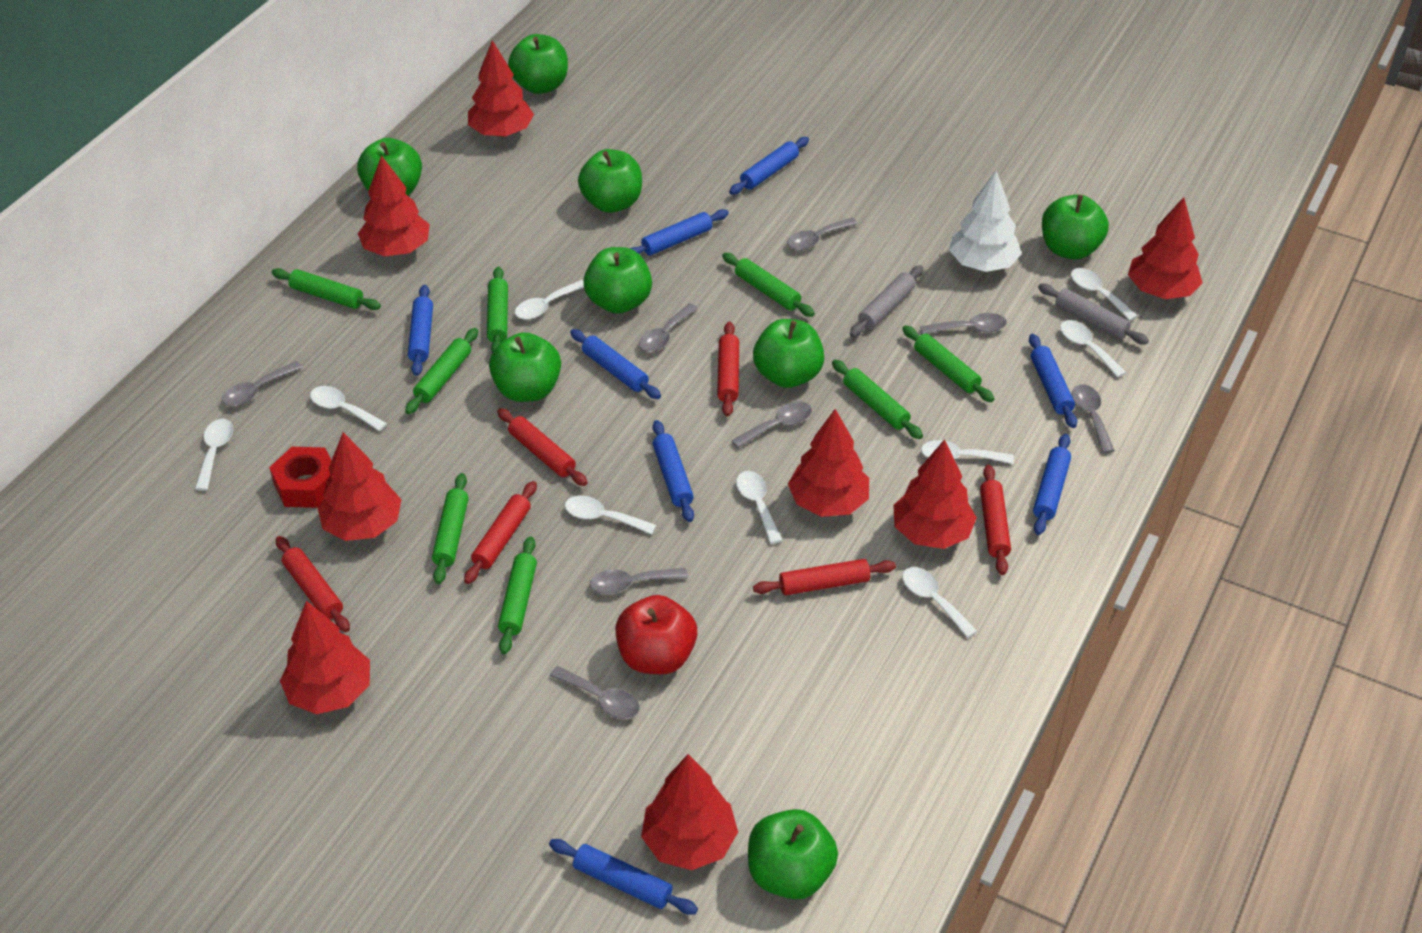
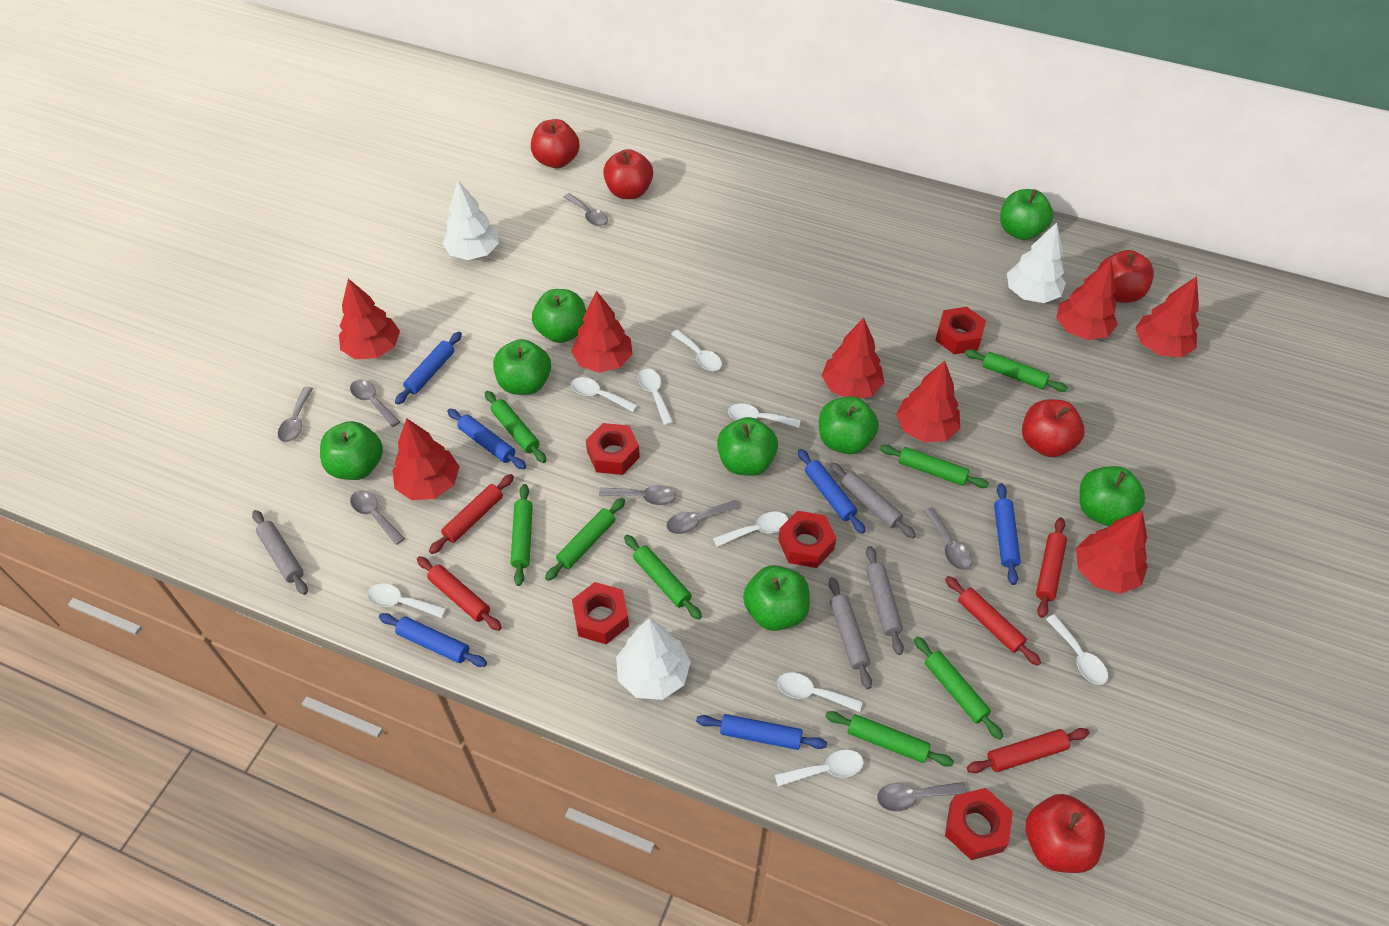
blue rolling pin: [408,285,433,376] [549,839,698,915] [570,329,661,399] [629,209,729,256] [652,420,694,522] [729,137,809,195] [1029,334,1077,428] [1033,434,1071,535] = 8 -> [379,613,487,667] [395,332,462,405] [447,409,526,469] [696,714,827,750] [798,449,865,534] [994,483,1021,585] = 6
grey rolling pin: [850,265,923,337] [1038,283,1149,345] = 2 -> [252,510,308,595] [829,577,872,689] [830,462,916,538] [866,546,904,655] = 4
red apple: [615,595,697,674] = 1 -> [531,119,580,168] [603,149,653,199] [1022,399,1085,457] [1025,794,1105,873] [1098,250,1154,303] = 5
red nut: [269,447,331,508] = 1 -> [572,582,629,644] [586,423,640,475] [778,511,836,568] [935,307,986,354] [945,788,1013,860] = 5
red rolling pin: [276,536,350,632] [464,481,537,584] [497,408,587,486] [717,322,739,417] [753,559,896,595] [980,465,1011,575] = 6 -> [417,556,502,631] [429,474,514,554] [945,576,1041,666] [967,728,1089,773] [1036,518,1067,618] = 5
white tree: [949,170,1022,272] = 1 -> [442,180,499,260] [616,618,691,700] [1007,222,1066,303] = 3

